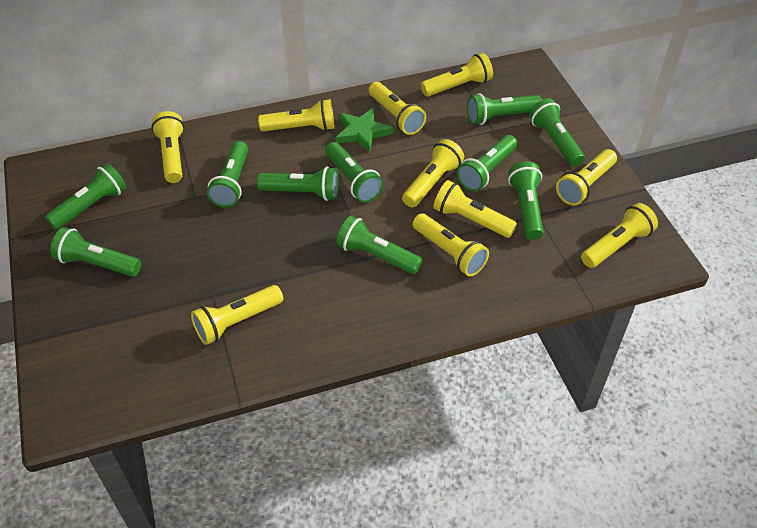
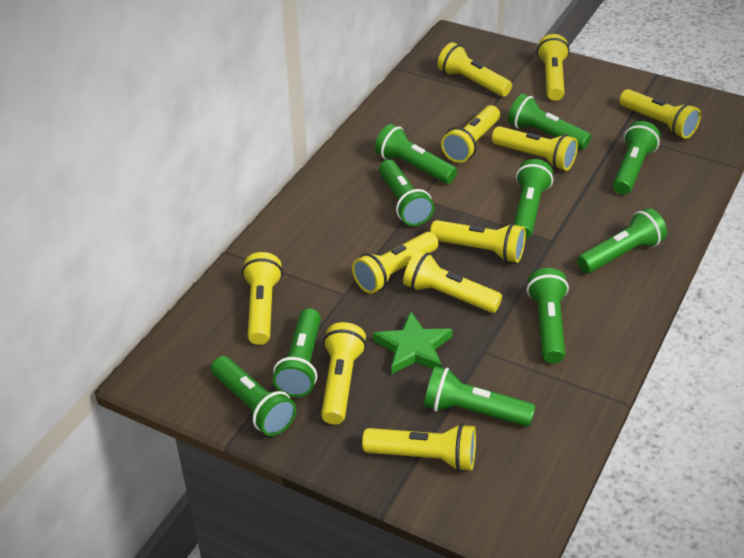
yellow flashlight: [151,111,184,183] [191,285,283,345] [258,99,334,132] [369,82,426,135] [402,139,464,207] [413,213,489,277] [421,53,493,97] [433,180,517,238] [556,149,617,205] [581,203,658,268] = 10 -> [242,252,283,345] [321,322,366,424] [352,232,438,294] [362,423,476,472] [403,250,502,313] [430,220,526,263] [437,42,512,97] [441,105,500,163] [492,126,578,171] [537,34,569,101] [619,89,701,139] = 11

